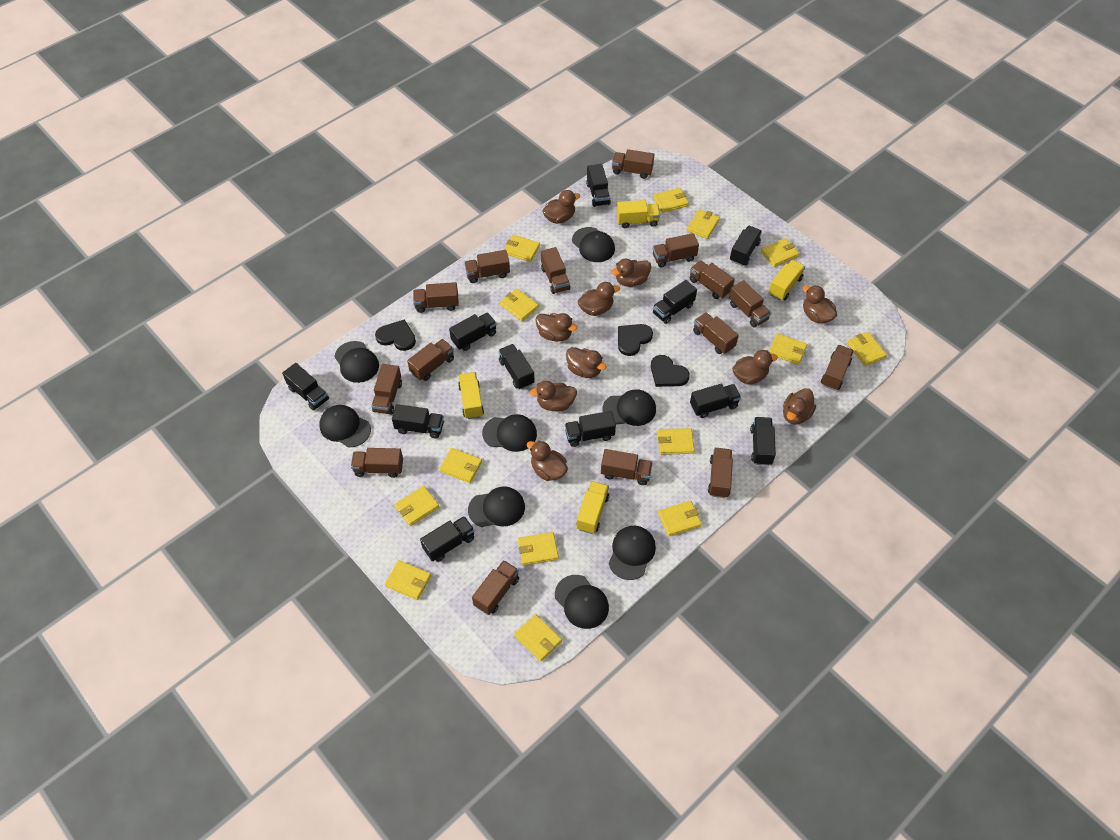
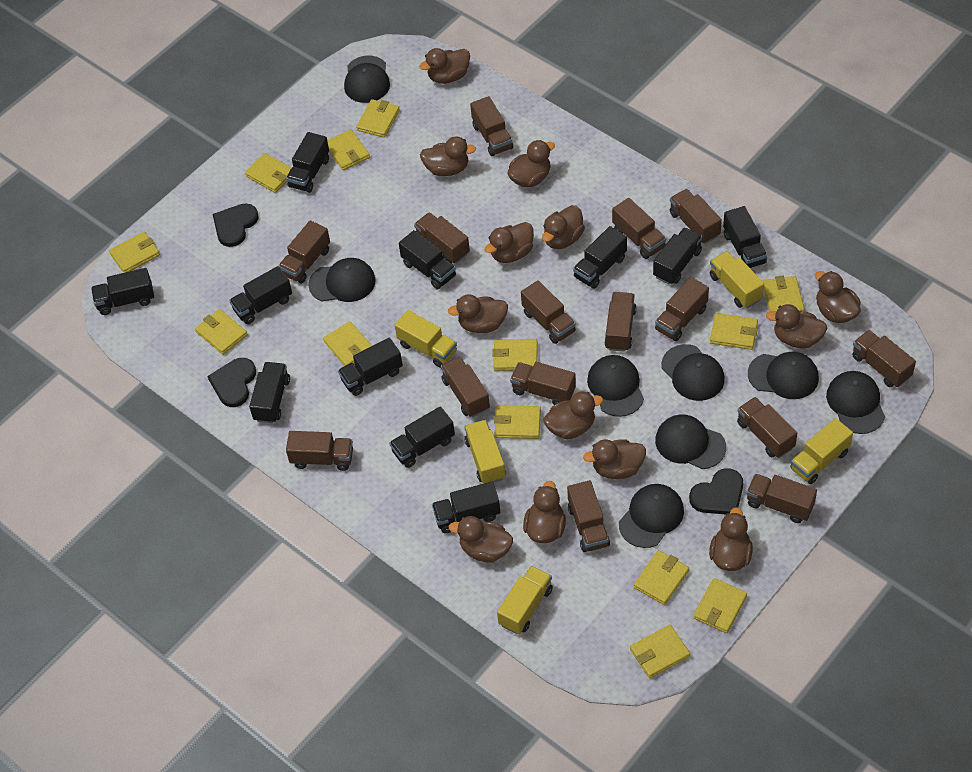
brown duck: [527,441,568,481] [530,381,577,412] [535,313,578,342] [542,190,580,224] [566,347,607,378] [578,282,620,316] [611,259,651,287] [732,350,778,385] [783,388,816,425] [803,285,837,324] = 10 -> [419,48,470,84] [420,136,476,176] [448,294,508,333] [449,516,513,563] [485,222,534,263] [507,140,555,187] [523,481,566,543] [542,205,585,249] [543,391,603,439] [583,439,646,479] [709,507,753,571] [766,304,827,349] [815,271,861,323] = 13
yellow truck: [458,372,484,419] [577,481,609,534] [617,200,660,228] [769,260,805,300] = 4 -> [395,310,457,368] [464,420,506,484] [497,566,553,634] [710,251,764,308] [790,418,853,484] = 5
yellow wallet: [385,560,431,600] [395,486,439,526] [439,448,482,483] [500,289,539,321] [504,235,540,262] [514,614,562,661] [518,532,559,566] [653,188,689,213] [658,428,695,455] [658,501,702,536] [687,209,720,239] [761,238,799,267] [769,333,807,365] [847,332,887,366] = 14 -> [109,232,160,273] [195,309,248,355] [245,153,291,193] [323,321,372,366] [327,129,370,170] [356,99,400,138] [492,339,538,371] [494,405,541,439] [630,625,690,678] [634,550,689,605] [693,578,747,633] [710,313,758,350] [763,275,805,311] = 13

